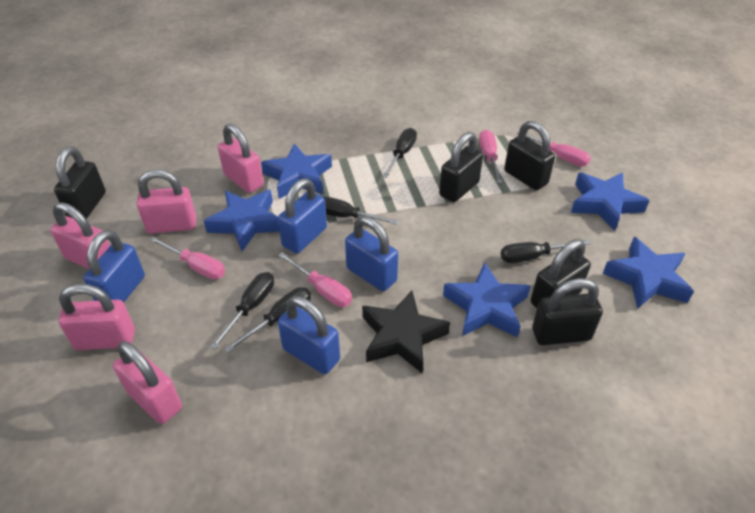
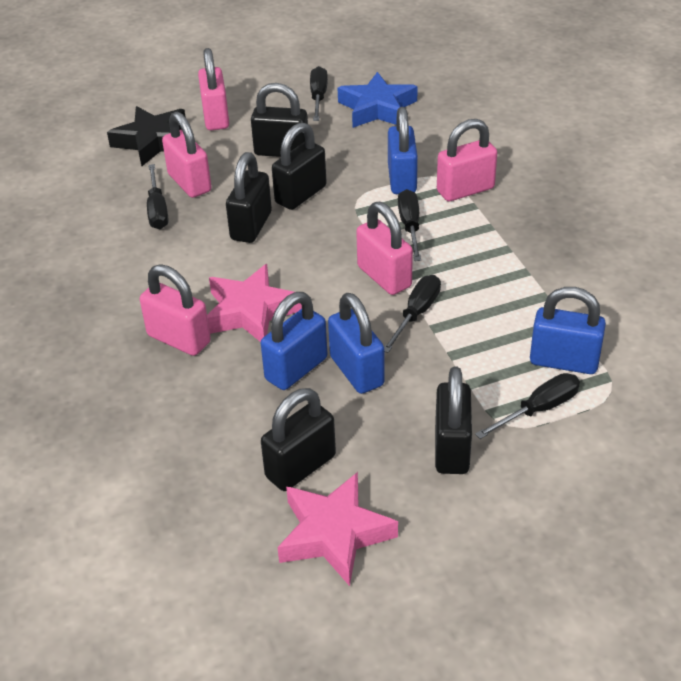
blue star: [204,190,280,251] [261,144,332,199] [443,262,530,337] [571,172,650,231] [602,237,694,309] = 5 -> [338,72,418,128] = 1
pink screwdriver: [149,236,225,279] [278,252,352,307] [479,130,502,183] [516,131,591,166] = 4 -> none = 0
pink star: none = 0 -> [207,264,302,342] [277,472,398,586] = 2

